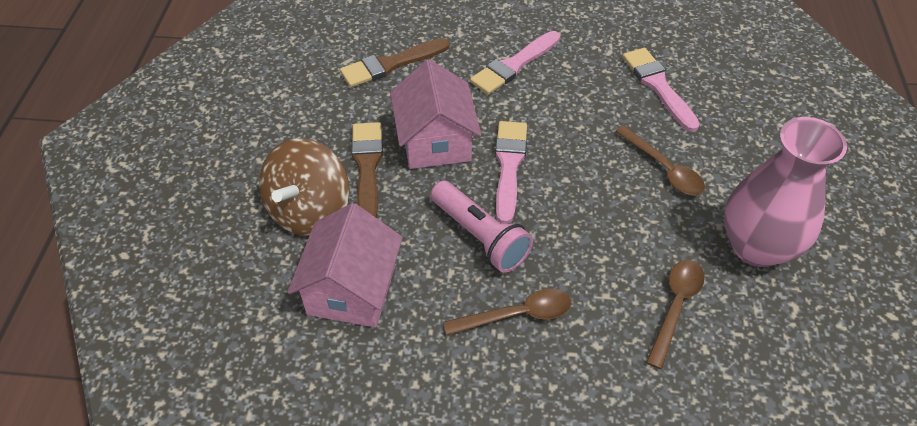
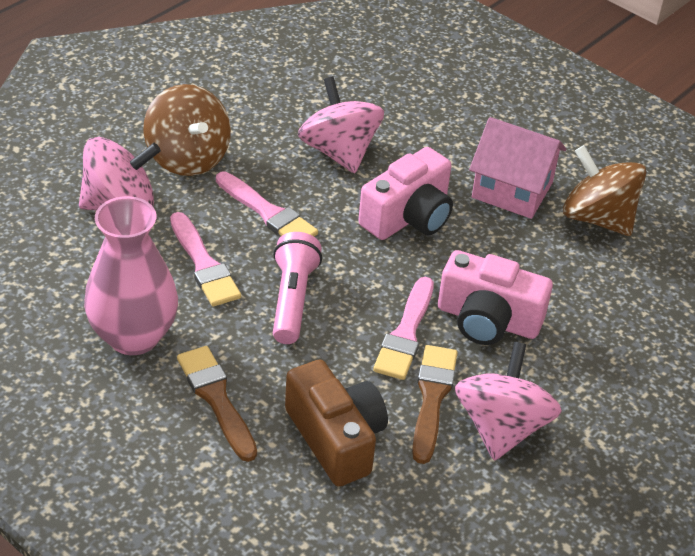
brown camera: none = 0 -> [285,359,388,487] = 1
brown spinning top: [259,138,349,236] = 1 -> [143,84,231,176] [563,145,646,236] = 2
brown spoon: [443,289,571,335] [615,126,705,195] [646,260,705,369] = 3 -> none = 0
pink camera: none = 0 -> [358,147,453,240] [438,250,553,345] = 2
pink house: [288,203,403,327] [390,59,481,169] = 2 -> [469,117,566,219] = 1
pink spinning top: none = 0 -> [79,137,161,210] [298,77,384,173] [455,342,562,461] = 3

